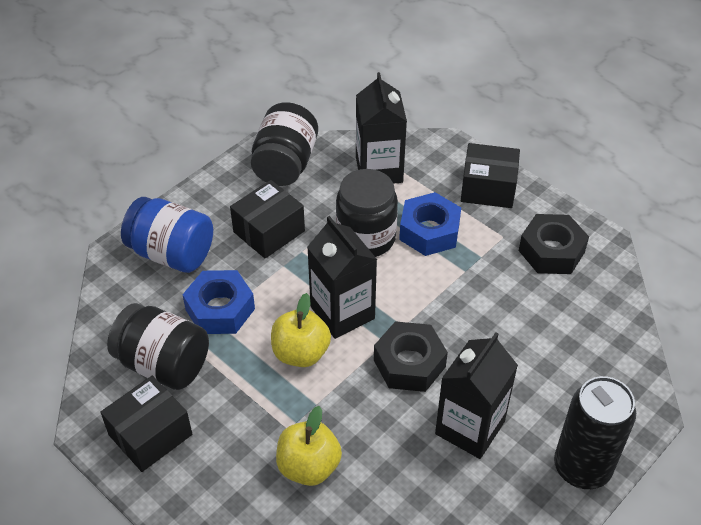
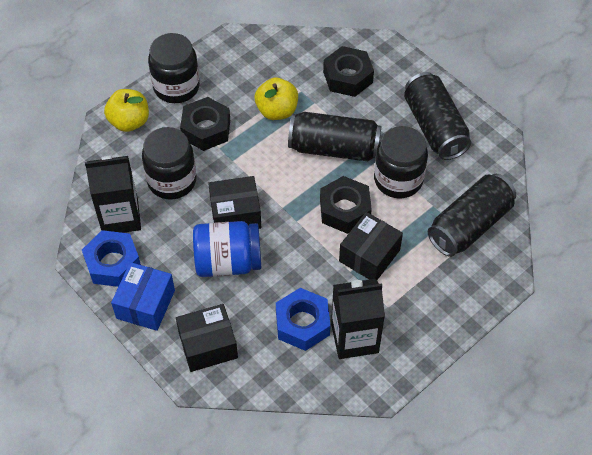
black can: [554,376,636,489] = 1 -> [288,112,381,161] [404,72,471,160] [428,174,516,257] = 3
black carton: [307,216,377,339] [356,72,407,184] [435,332,518,459] = 3 -> [85,156,141,233] [331,279,385,359] = 2
black nut: [374,321,448,392] [519,214,589,274] = 2 -> [180,97,230,151] [320,176,372,234] [323,46,374,97] = 3
blue box: none = 0 -> [111,262,175,331] = 1

